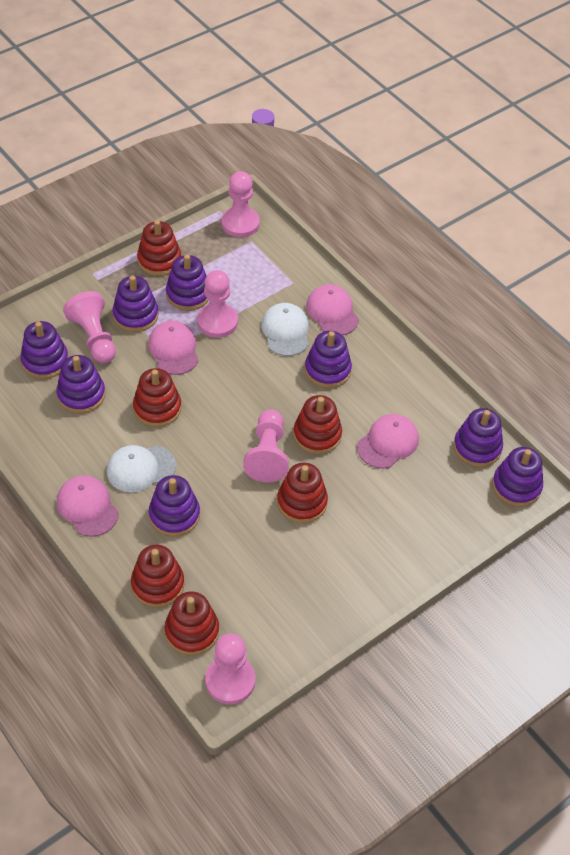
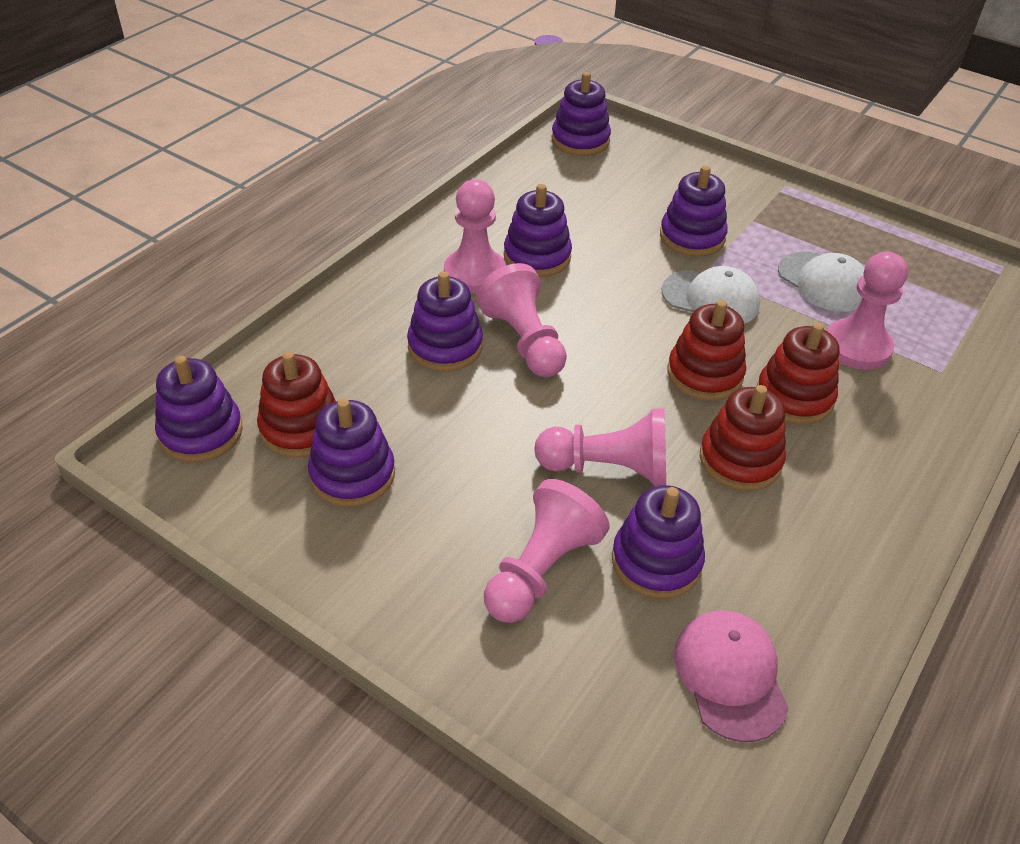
pink cap: [57,475,119,537] [148,320,199,375] [306,284,359,335] [357,414,419,469] = 4 -> [674,610,789,742] = 1
purple stacking toy: [20,321,68,379] [57,355,105,413] [113,276,158,332] [149,475,200,537] [166,254,209,311] [305,331,352,388] [453,408,503,467] [492,447,543,507] = 8 -> [155,356,243,462] [308,398,395,507] [407,271,483,371] [504,184,572,277] [552,72,611,156] [612,485,705,599] [660,166,728,257] = 7
red stacking toy: [131,545,184,608] [133,368,182,427] [137,220,181,276] [164,591,219,655] [277,463,328,523] [293,395,342,454] = 6 -> [257,351,337,458] [667,300,746,401] [699,385,786,491] [757,323,839,424] = 4

